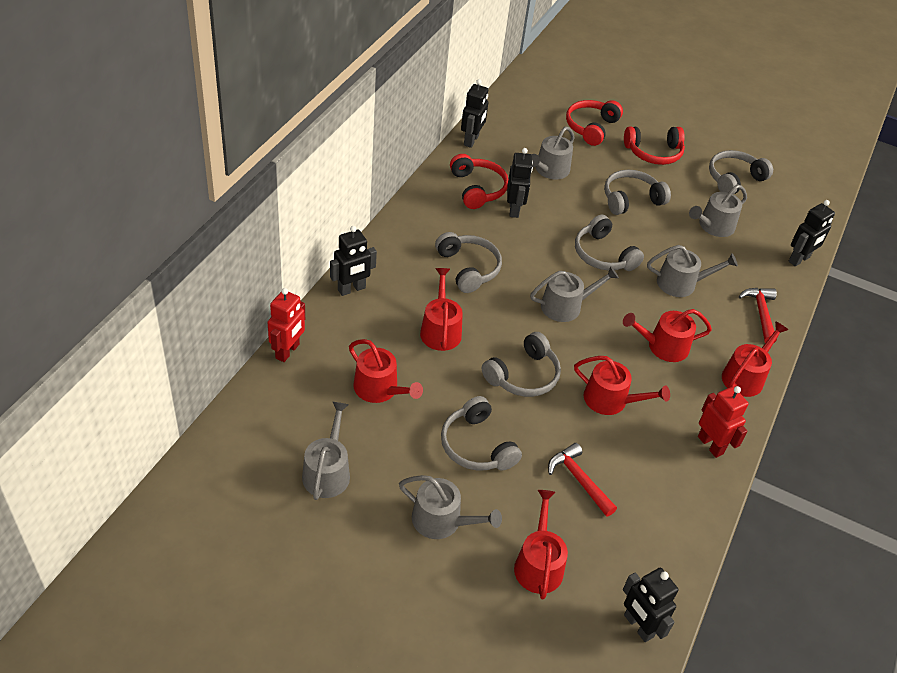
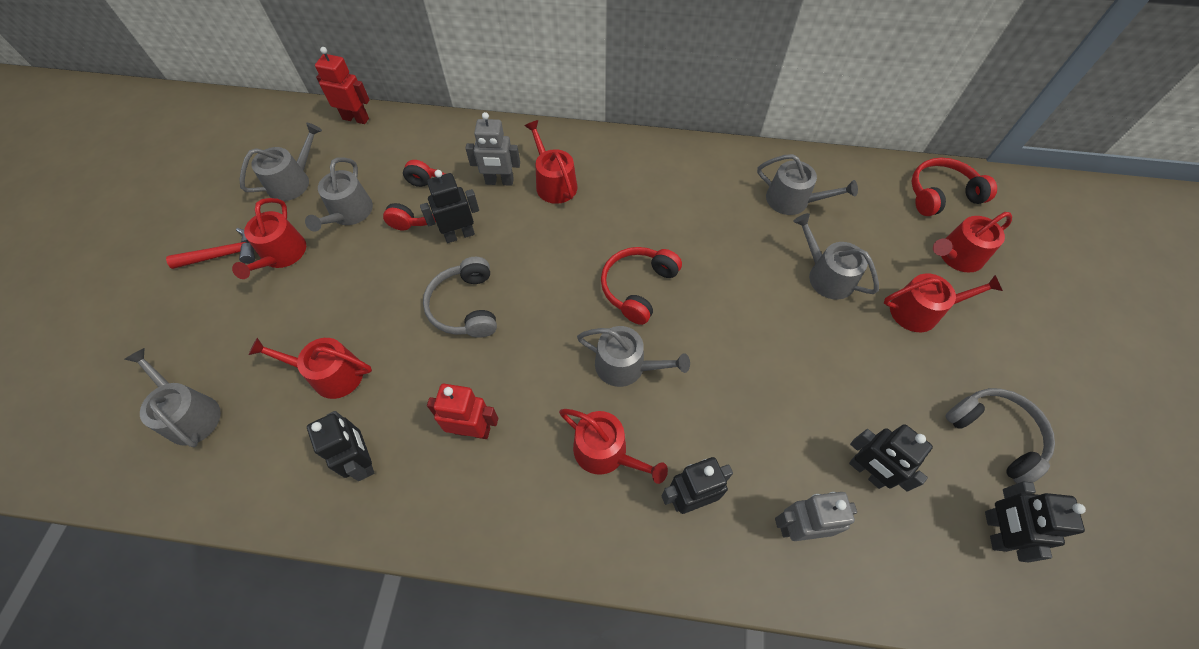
grey headphones: [435,232,502,293] [441,396,522,471] [482,332,561,397] [575,215,644,271] [604,170,671,215] [709,150,773,195] = 6 -> [423,257,497,338] [945,388,1055,484] = 2
grey robot: none = 0 -> [465,112,520,186] [775,492,857,541] = 2
red hammer: [548,443,617,517] [739,288,777,343] = 2 -> [166,228,255,269] = 1

